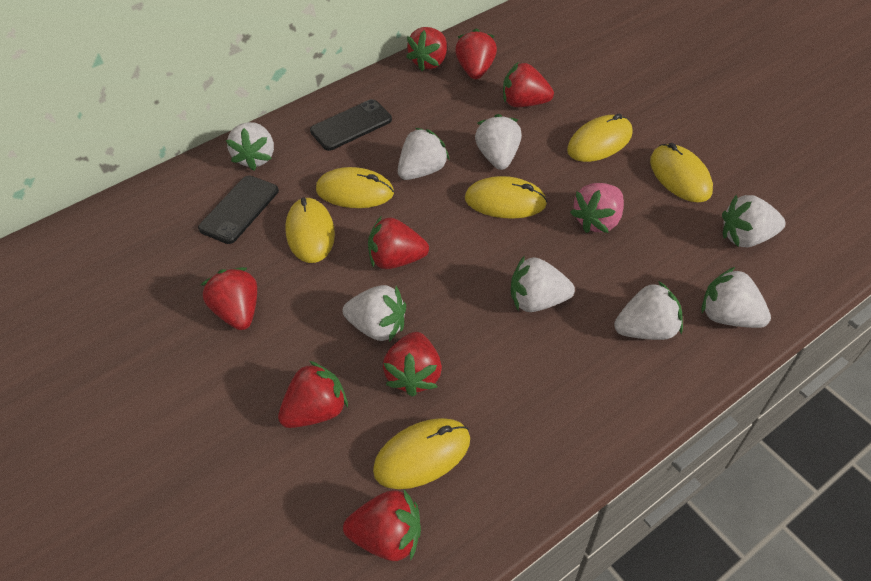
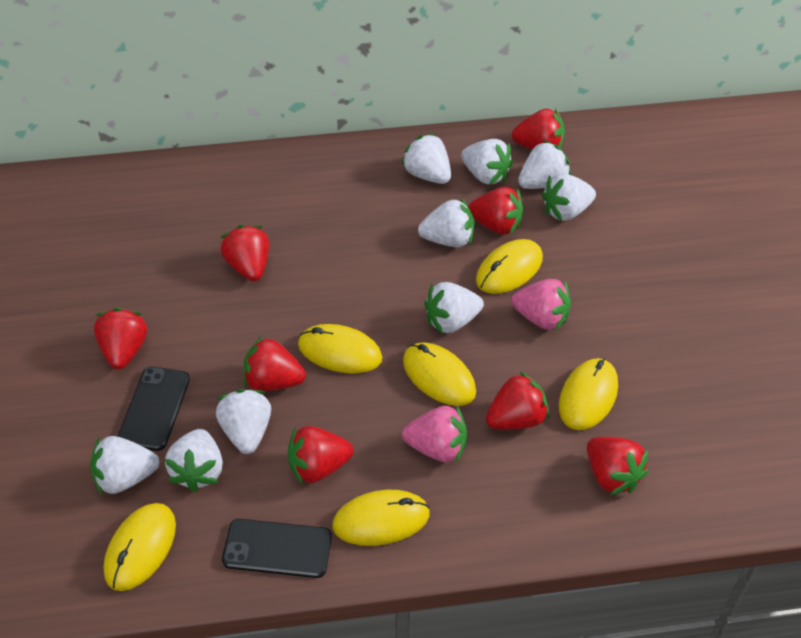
pink strawberry: [570,183,624,233] = 1 -> [402,406,467,463] [511,279,571,330] = 2
white strawberry: [226,122,274,170] [342,285,406,342] [398,128,450,180] [475,114,522,170] [511,256,575,312] [614,281,683,340] [701,267,771,328] [722,195,786,247] = 8 -> [90,436,160,494] [165,429,223,492] [216,389,271,454] [401,133,451,184] [418,198,474,247] [424,282,484,334] [461,139,513,185] [518,140,571,189] [541,173,596,221] = 9

